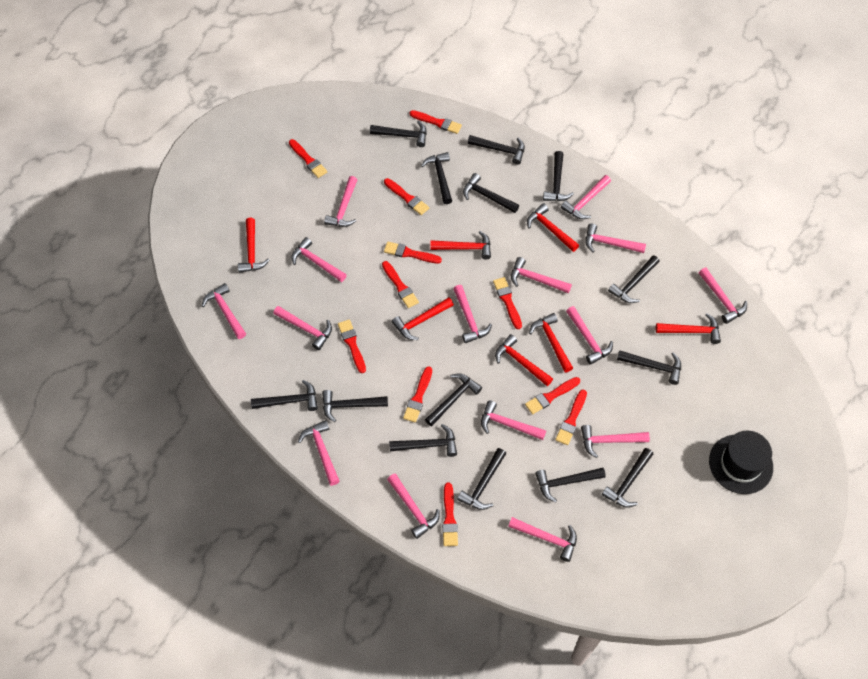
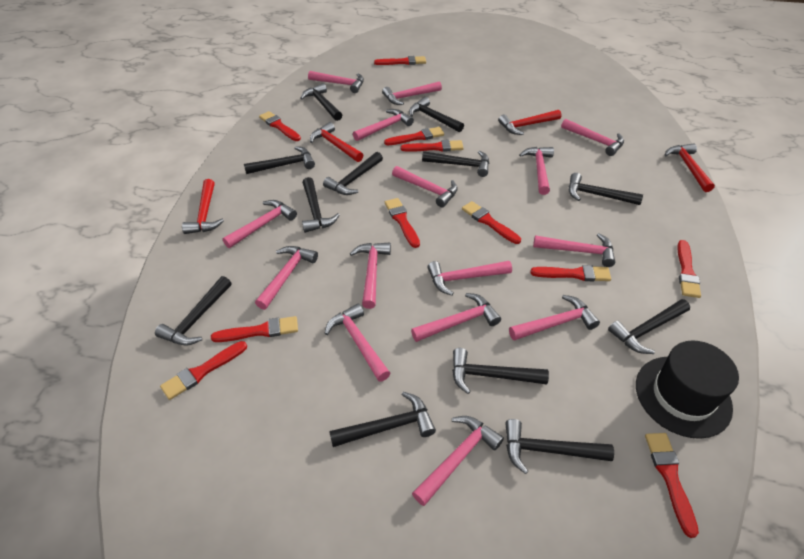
black hammer: [251,380,318,411] [322,390,388,422] [370,121,427,147] [389,424,457,457] [421,152,452,204] [425,373,482,427] [457,448,507,510] [463,173,519,213] [468,135,525,165] [535,468,606,502] [543,151,574,201] [602,448,653,508] [608,255,660,303] [617,350,681,385] = 14 -> [155,276,232,345] [244,146,315,174] [300,83,342,121] [302,177,340,233] [323,152,383,195] [329,392,436,447] [409,97,464,132] [422,151,489,177] [452,348,549,394] [505,419,614,474] [569,173,643,205] [608,299,690,354] = 12
red hammer: [238,218,270,273] [392,297,454,340] [430,231,491,259] [495,334,553,386] [527,203,579,252] [529,313,573,372] [656,314,721,344] = 7 -> [182,179,224,234] [310,122,363,162] [498,110,561,135] [665,143,715,192] = 4

